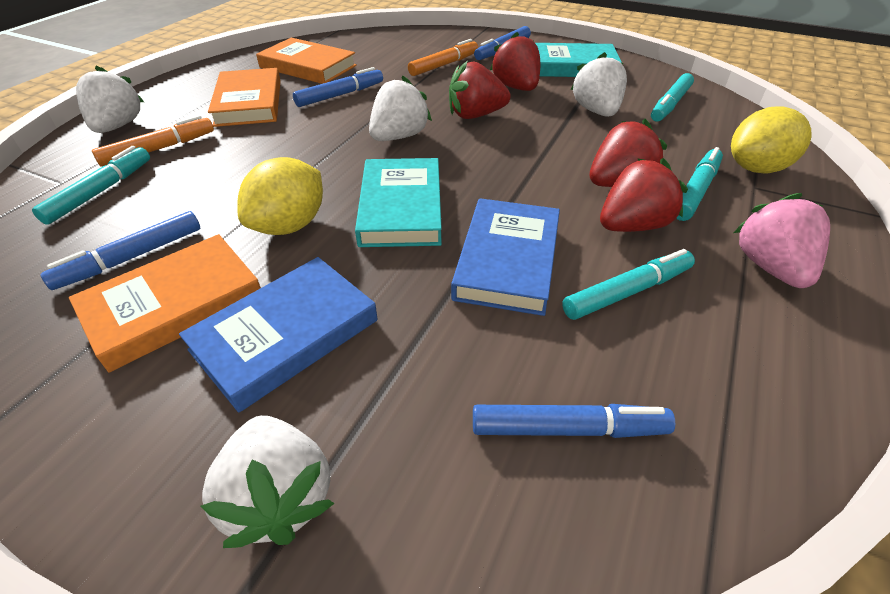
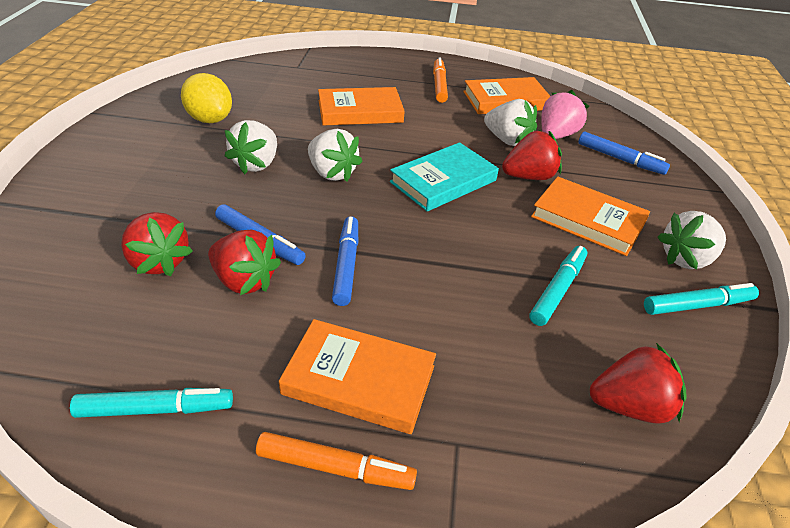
blue book: [179,257,378,412] [451,198,560,316] = 2 -> none = 0
blue marker: [40,211,200,290] [293,67,383,107] [473,404,675,438] [474,26,531,60] = 4 -> [215,204,306,265] [332,216,358,306] [578,132,670,175] = 3
orange book: [69,234,261,373] [208,68,281,127] [256,38,357,84] = 3 -> [279,319,436,434] [318,87,405,126] [463,77,550,114] [531,177,650,256] = 4
turquoise book: [355,158,442,247] [535,43,622,77] = 2 -> [390,142,499,212] = 1
turquoise marker: [32,146,150,225] [562,249,695,320] [651,73,694,122] [676,147,723,221] = 4 -> [70,388,233,418] [529,246,587,326] [644,283,759,315] = 3
yellow lemon: [237,157,323,235] [731,106,812,173] = 2 -> [181,73,232,123] = 1

